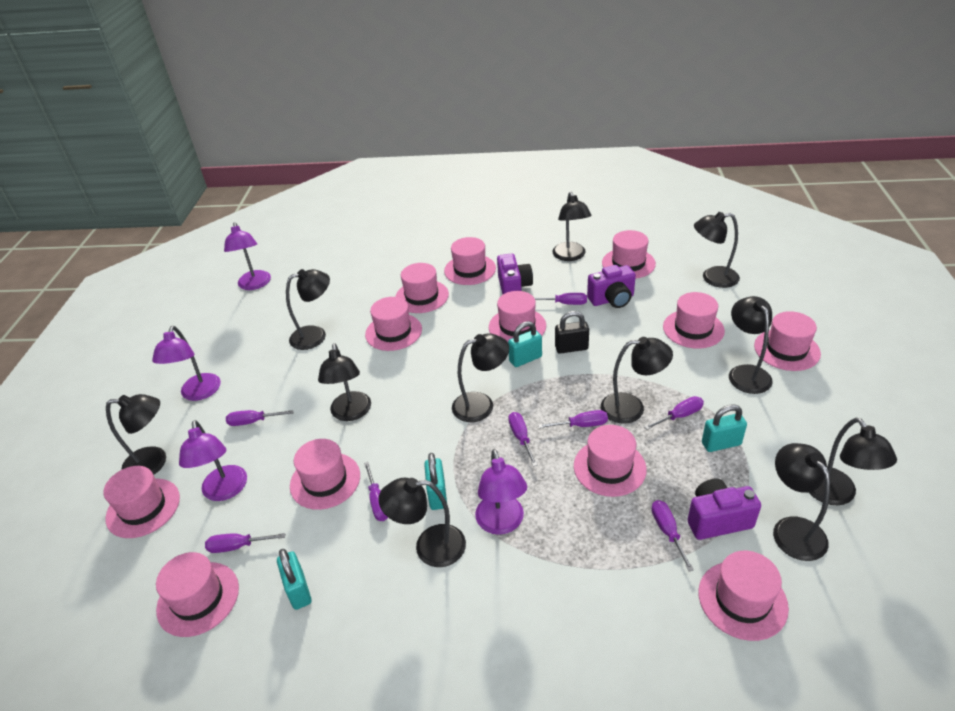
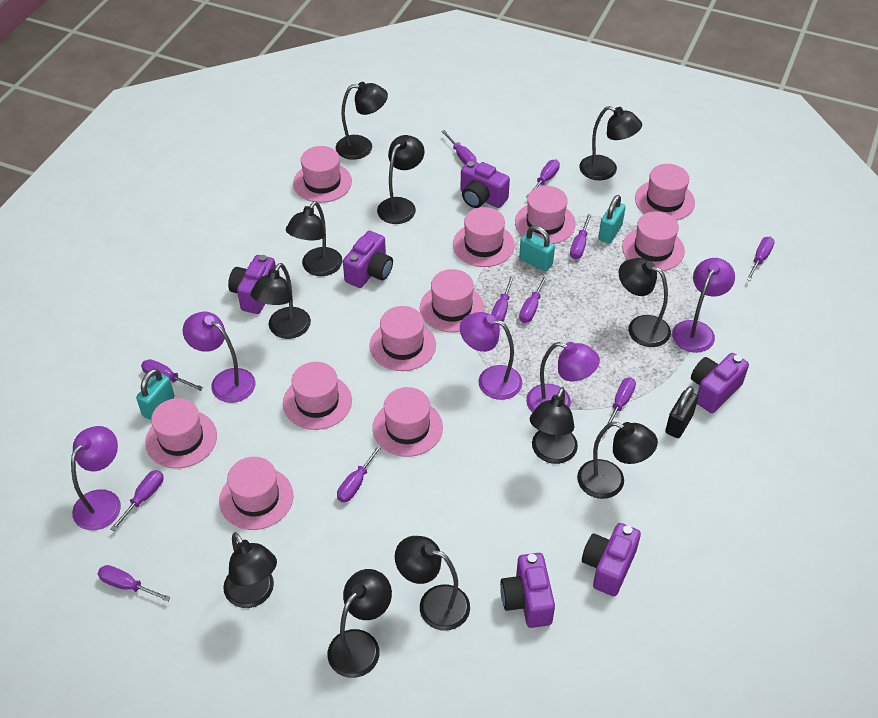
pink hat: [104,466,180,538] [156,552,239,637] [290,439,360,510] [365,297,422,351] [395,263,449,313] [444,237,496,285] [489,291,546,342] [574,425,647,497] [602,230,656,279] [663,292,725,348] [698,551,789,641] [754,311,821,371] = 12 -> [145,398,217,469] [219,457,293,530] [283,362,352,430] [293,146,352,203] [370,306,436,371] [373,387,443,457] [420,269,484,332] [453,207,515,267] [515,186,576,244] [622,211,685,271] [635,164,695,221] = 11
purple camera: [497,253,533,294] [587,265,636,308] [687,478,761,540] = 3 -> [228,255,276,314] [343,231,393,288] [460,160,510,208] [500,553,555,628] [582,523,641,596] [691,353,749,413] = 6
purple lamp: [152,326,221,401] [179,420,247,501] [224,222,271,290] [475,449,527,535] = 4 -> [71,426,121,530] [183,312,255,403] [460,312,522,400] [526,342,600,413] [672,258,735,353] = 5
purple screwdriver: [205,533,285,553] [226,410,294,426] [364,462,388,521] [508,412,537,466] [534,293,587,305] [538,410,608,428] [644,396,704,430] [651,500,694,571] = 8 -> [98,565,171,602] [110,470,163,531] [141,359,203,391] [337,444,383,503] [441,130,477,165] [491,275,515,322] [519,274,548,323] [526,160,560,198] [570,214,592,259] [606,377,636,432] [746,237,775,281] = 11
turquoise padlock: [277,549,312,610] [424,453,447,510] [508,321,542,367] [702,404,747,452] = 4 -> [136,368,175,420] [519,225,555,272] [598,195,626,243] = 3

